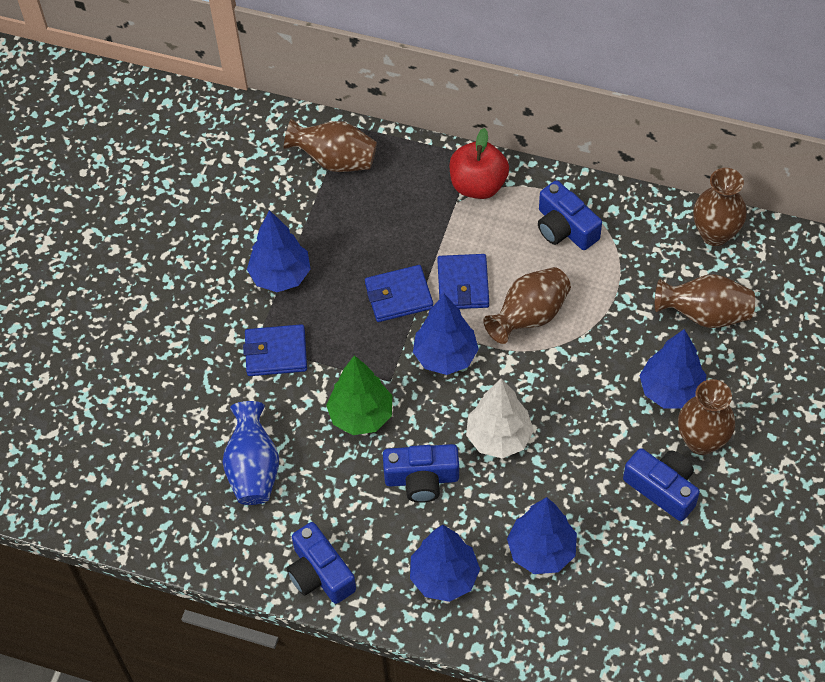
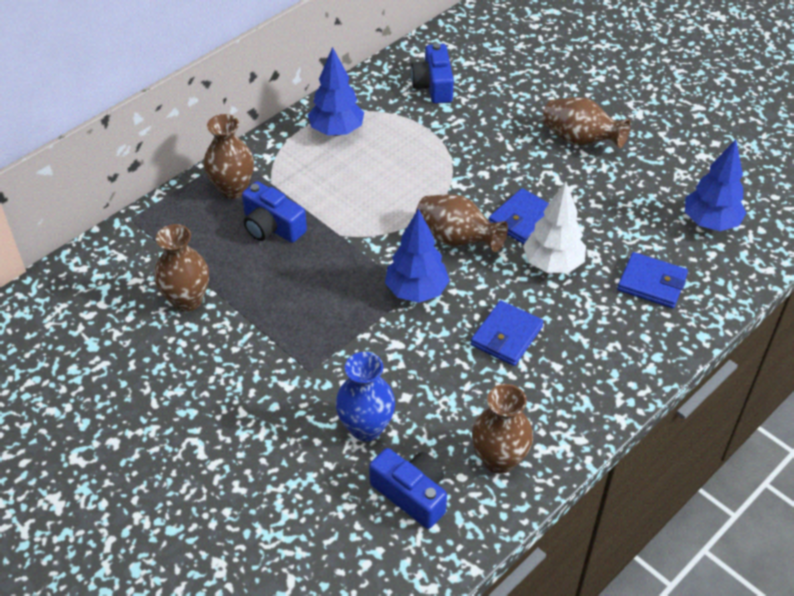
blue camera: [287,522,356,604] [383,444,459,503] [538,180,602,250] [623,448,700,521] = 4 -> [242,181,307,243] [369,448,447,529] [411,43,454,104] = 3
blue tree: [247,210,311,292] [410,525,480,602] [413,294,479,375] [507,497,577,574] [639,329,706,409] = 5 -> [308,47,364,136] [385,209,450,303] [685,139,746,231] = 3
green tree: [326,355,392,435] = 1 -> none = 0
red apple: [449,128,509,199] = 1 -> none = 0

